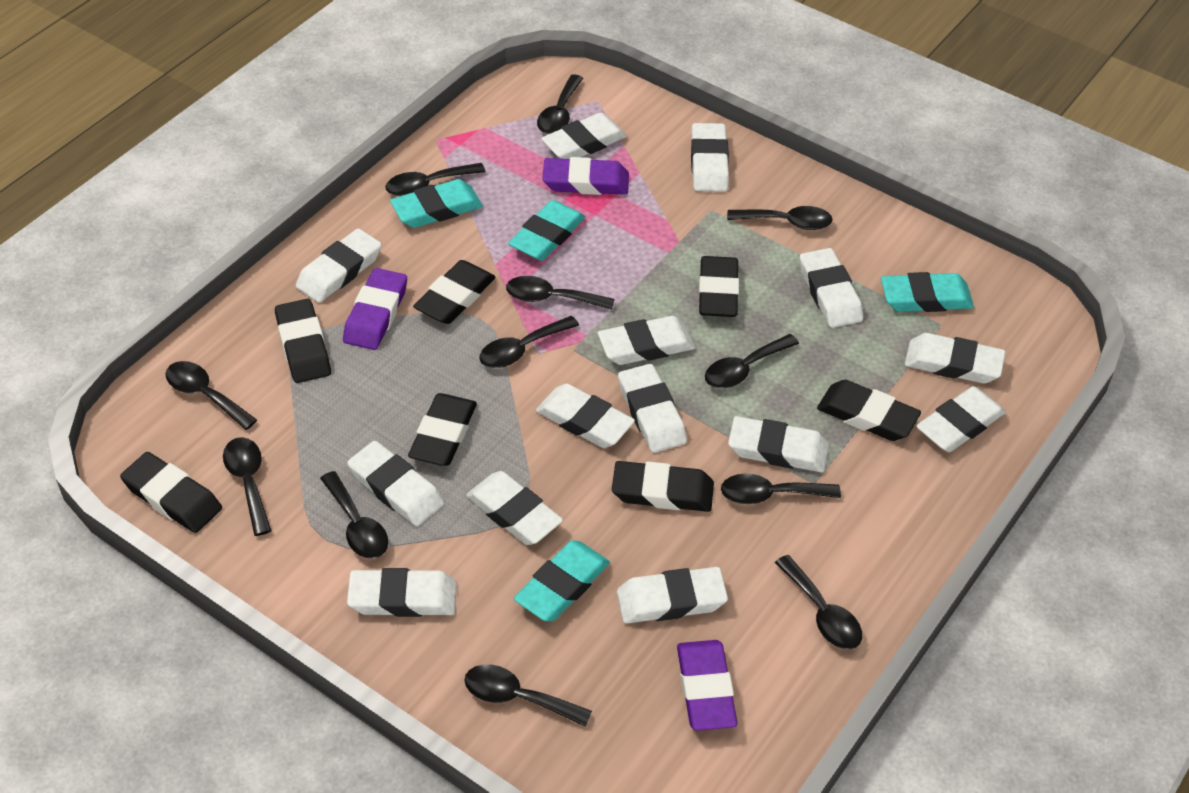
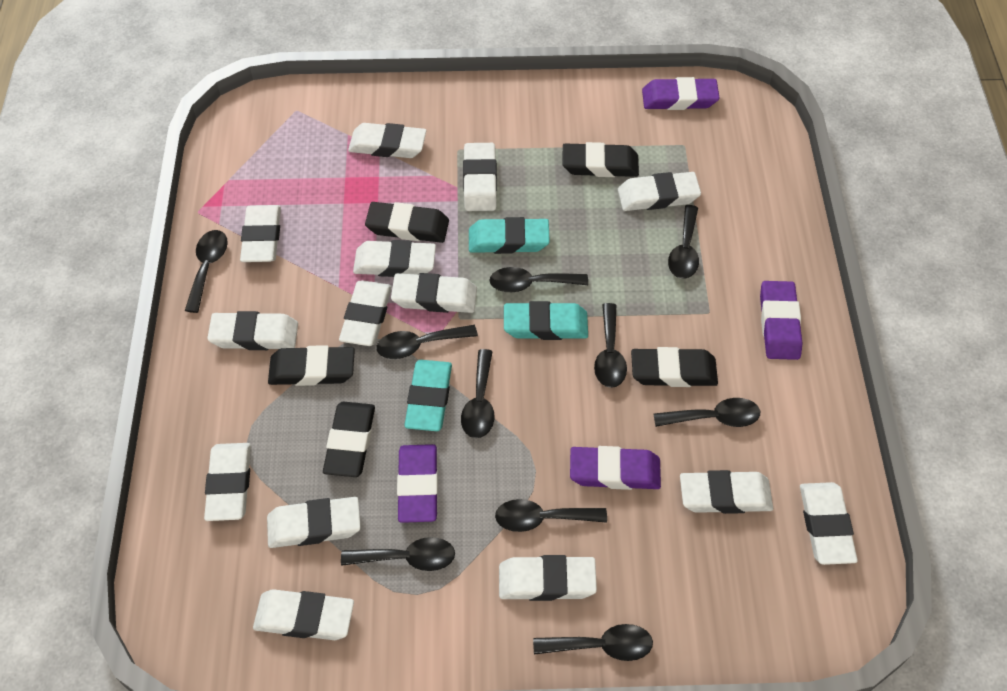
black eraser: [120,452,222,533] [275,299,331,383] [408,393,477,466] [413,260,496,324] [612,461,714,512] [699,256,739,317] [817,380,921,441] = 7 -> [268,345,355,386] [323,402,375,477] [365,202,449,243] [562,142,639,177] [631,347,718,387] = 5
black spoon: [165,361,257,430] [223,437,271,536] [320,471,388,559] [385,163,486,196] [464,664,592,727] [479,316,579,368] [506,276,615,310] [537,75,583,134] [705,334,799,388] [721,473,841,504] [727,206,833,230] [775,555,862,649] = 12 -> [185,230,228,313] [341,537,455,571] [377,325,478,359] [461,349,494,438] [489,267,588,292] [495,499,607,532] [533,624,653,661] [594,303,627,388] [654,398,760,427] [668,205,699,279] = 10
purple eraser: [343,268,407,350] [542,157,629,195] [677,640,738,731] = 3 -> [397,444,438,523] [570,446,661,490] [642,77,720,110] [760,281,803,360] = 4
turquoise eraser: [390,179,483,228] [508,200,585,261] [514,540,610,621] [881,272,974,312] = 4 -> [404,360,452,431] [469,217,550,254] [504,301,588,340] = 3

